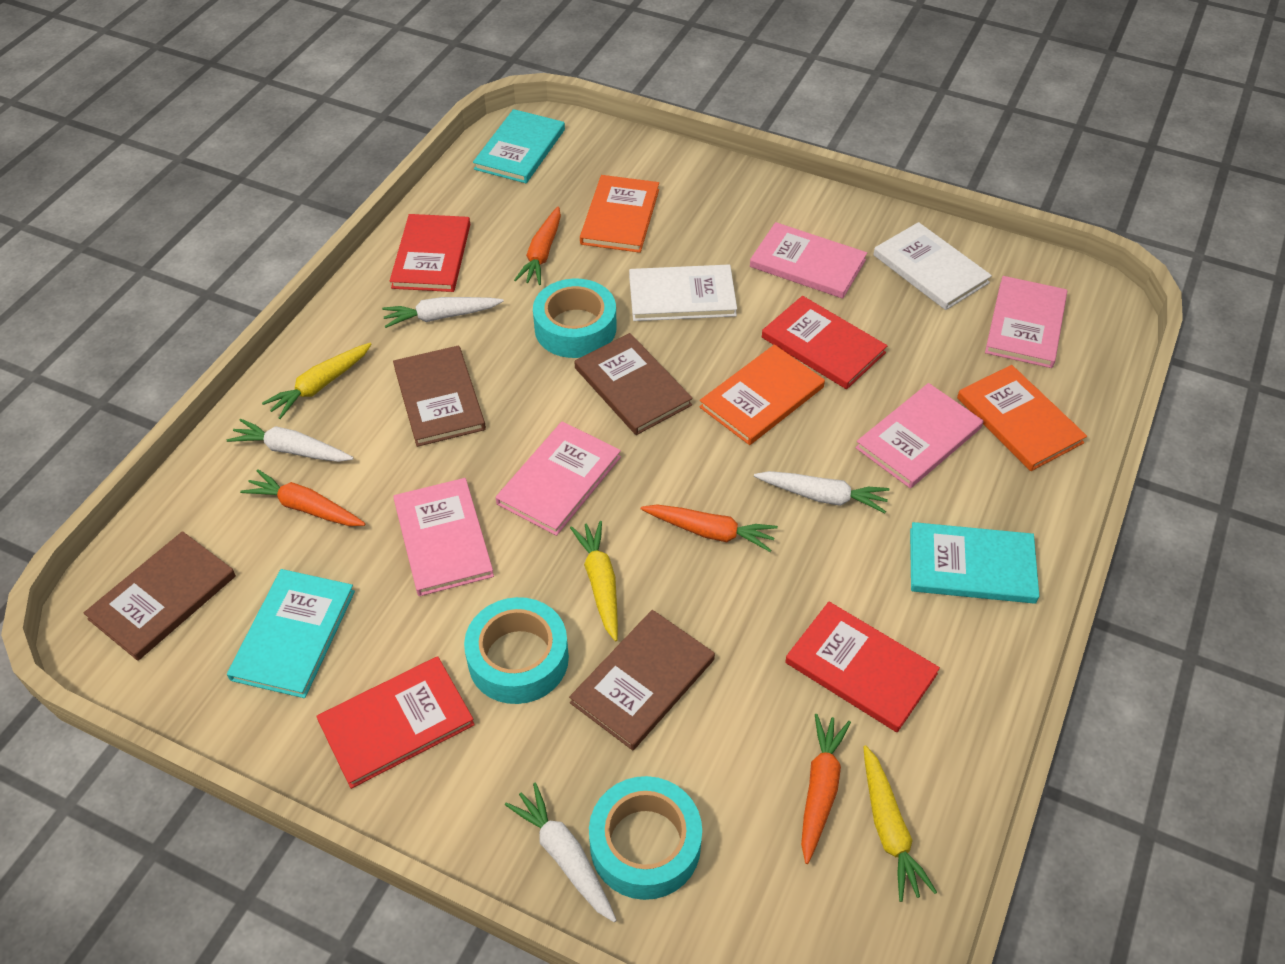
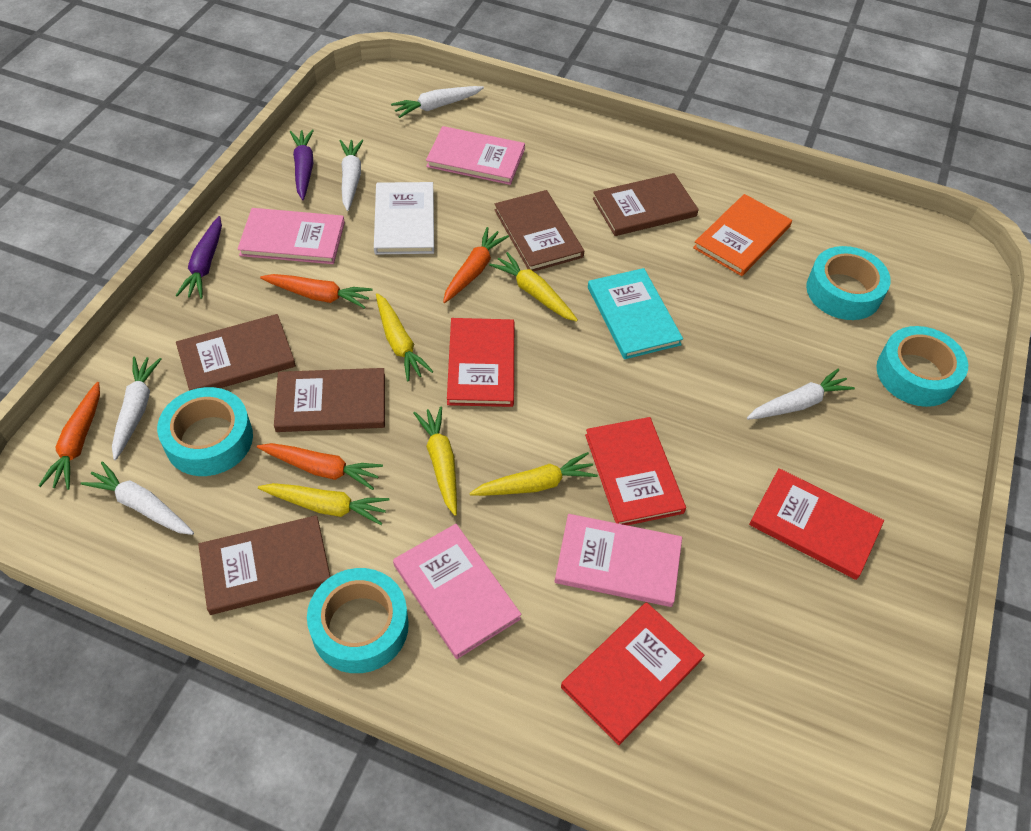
brown book: [84,531,236,661] [393,346,486,447] [569,610,715,750] [575,333,693,435] = 4 -> [176,314,296,391] [198,515,330,615] [274,368,385,432] [495,190,584,272] [593,173,699,236] = 5
orange book: [580,175,659,253] [699,344,825,445] [957,365,1087,471] = 3 -> [693,194,792,276] = 1
pink book: [393,478,494,596] [496,421,621,536] [750,222,867,299] [855,383,983,488] [985,276,1067,368] = 5 -> [237,208,345,264] [393,524,522,659] [426,126,525,185] [555,514,682,607] = 4
purple carrot: none = 0 -> [176,216,222,299] [290,129,314,200] = 2
turquoise book: [227,569,355,698] [473,109,565,183] [910,522,1039,604] = 3 -> [588,268,683,359] = 1
turquoise tape: [464,597,569,704] [533,279,617,358] [589,776,702,900] = 3 -> [157,387,253,476] [307,568,409,673] [806,246,891,320] [876,326,968,407] = 4
white book: [629,265,737,321] [873,222,992,310] = 2 -> [374,182,434,254] = 1
white carrot: [227,418,354,462] [382,297,504,328] [505,783,617,923] [754,471,890,513] = 4 -> [80,461,194,535] [112,357,161,460] [340,140,364,211] [391,86,484,118] [747,368,855,420] = 5
yellow carrot: [262,343,371,419] [570,521,618,641] [863,745,937,902] = 3 -> [258,483,389,525] [376,293,434,381] [414,406,457,516] [470,452,598,496] [489,252,578,322] = 5

